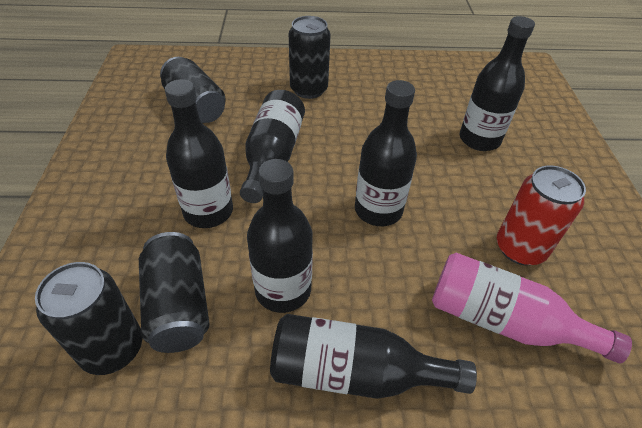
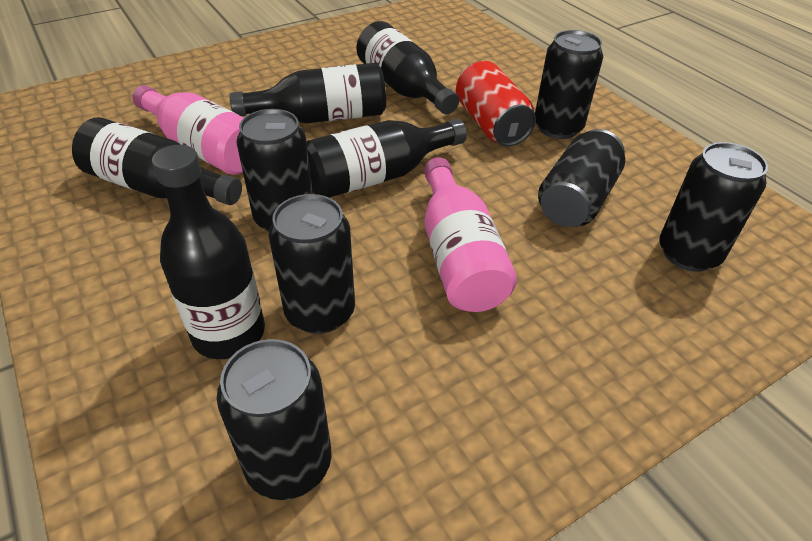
black bottle: [165,79,233,228] [240,90,305,203] [247,159,313,313] [270,314,477,399] [355,80,417,226] [460,16,535,151] = 6 -> [72,117,242,205] [152,145,265,359] [229,63,386,123] [306,119,467,198] [357,21,459,114] = 5
black can: [35,262,142,375] [139,232,209,353] [160,57,226,123] [289,16,331,99] = 4 -> [217,339,332,500] [237,109,313,232] [269,194,355,334] [535,30,603,139] [538,129,625,227] [659,142,768,272] = 6
pink bottle: [432,253,632,363] = 1 -> [132,85,244,175] [424,157,517,312] = 2

